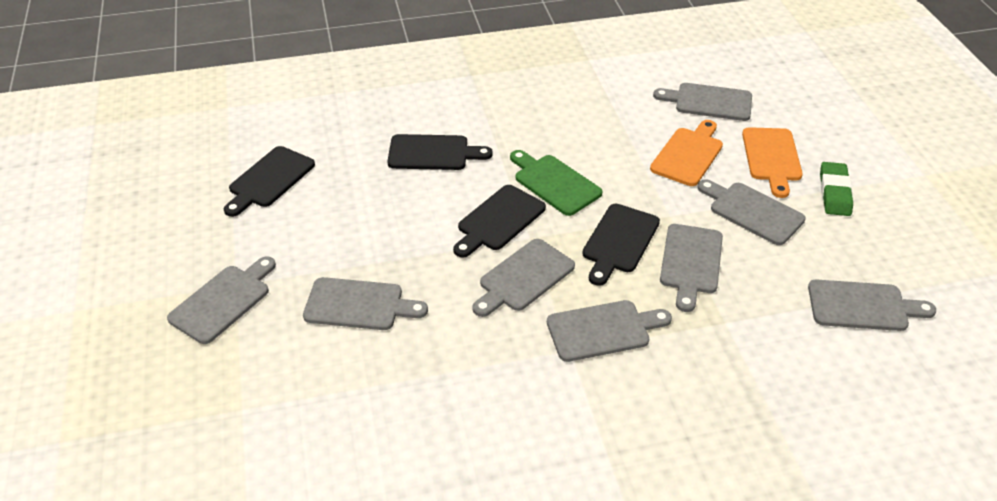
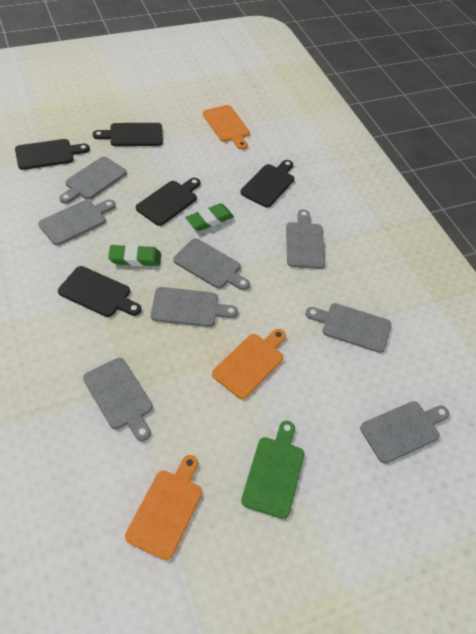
black cutting board: [224,146,315,217] [387,134,493,170] [453,185,546,258] [582,204,660,286] = 4 -> [15,139,90,170] [58,266,141,317] [93,123,163,146] [136,178,200,226] [240,160,294,207] = 5
green eraser: [820,162,853,216] = 1 -> [108,244,161,266] [185,203,234,231] = 2
orange cutting board: [650,120,723,186] [742,127,803,198] = 2 -> [125,455,202,560] [203,105,250,150] [212,329,286,399] = 3

